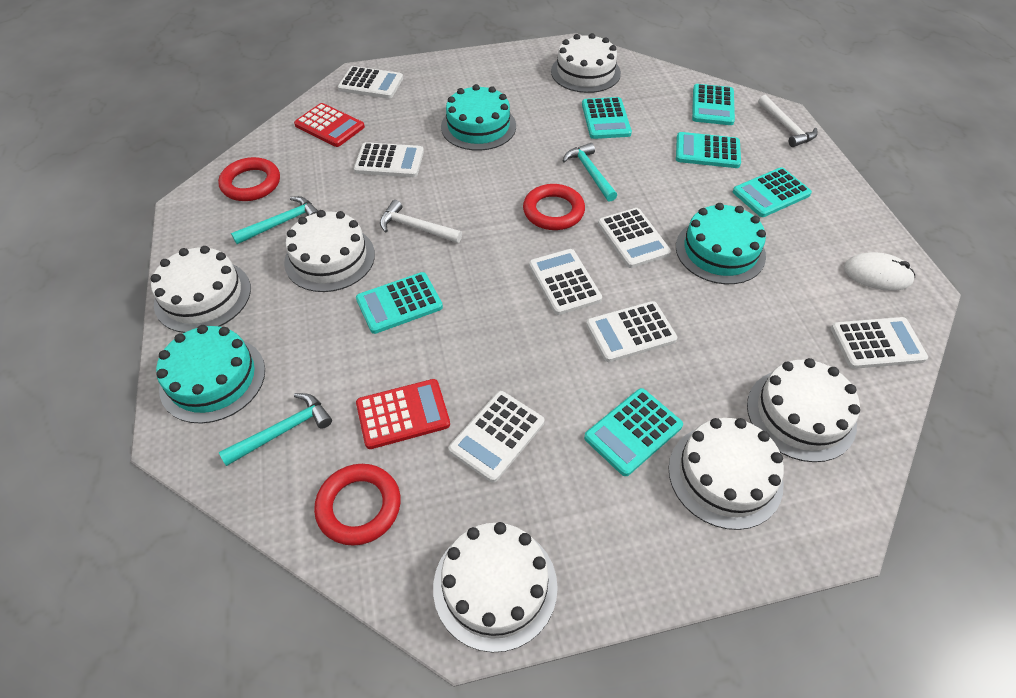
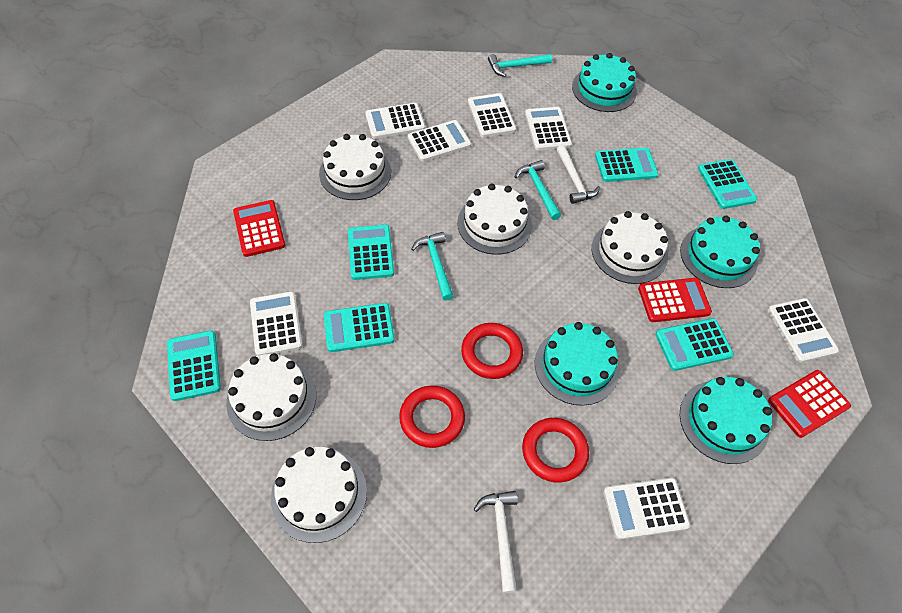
red calculator: [294,103,365,147] [356,379,450,449] = 2 -> [233,200,285,257] [638,278,712,322] [768,370,851,438] = 3
turquoise cake: [156,325,265,423] [441,84,516,151] [676,203,766,284] = 3 -> [535,322,620,406] [572,53,637,112] [680,216,760,288] [680,377,772,464] = 4
white cake: [151,246,251,333] [284,210,375,292] [433,522,558,653] [551,33,621,93] [668,418,784,530] [747,358,860,462] = 6 -> [226,353,316,441] [271,447,367,543] [319,134,391,200] [457,184,532,255] [592,211,668,284] = 5
white mouse: [844,252,915,291] = 1 -> none = 0

